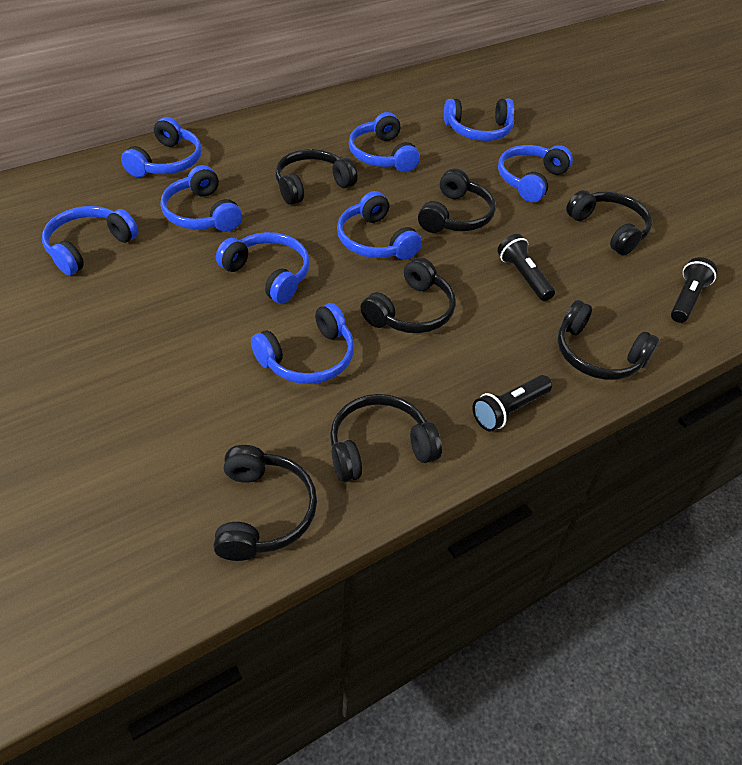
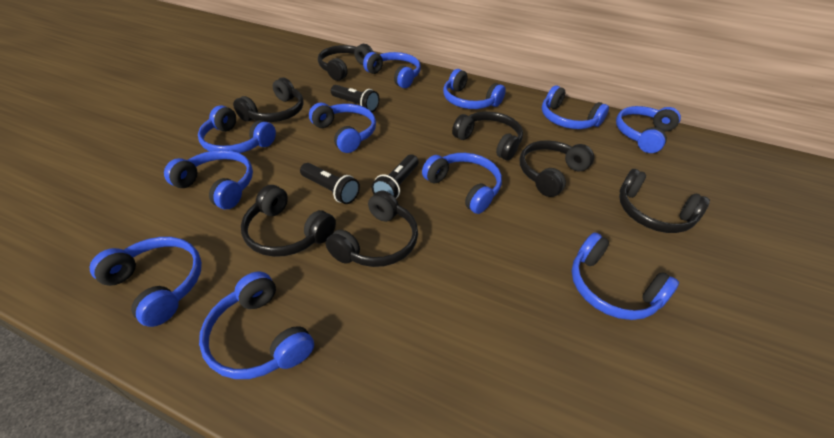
blue headphones: [42,206,138,275] [121,117,202,177] [161,165,242,232] [216,232,310,304] [251,303,354,384] [337,191,422,260] [349,112,420,172] [444,99,514,141] [498,145,573,202] = 9 -> [90,237,202,327] [164,150,253,209] [198,105,276,153] [199,272,314,379] [309,103,376,153] [363,52,421,88] [422,153,502,214] [443,69,506,109] [542,86,609,129] [571,233,679,320] [616,106,681,153] = 11

